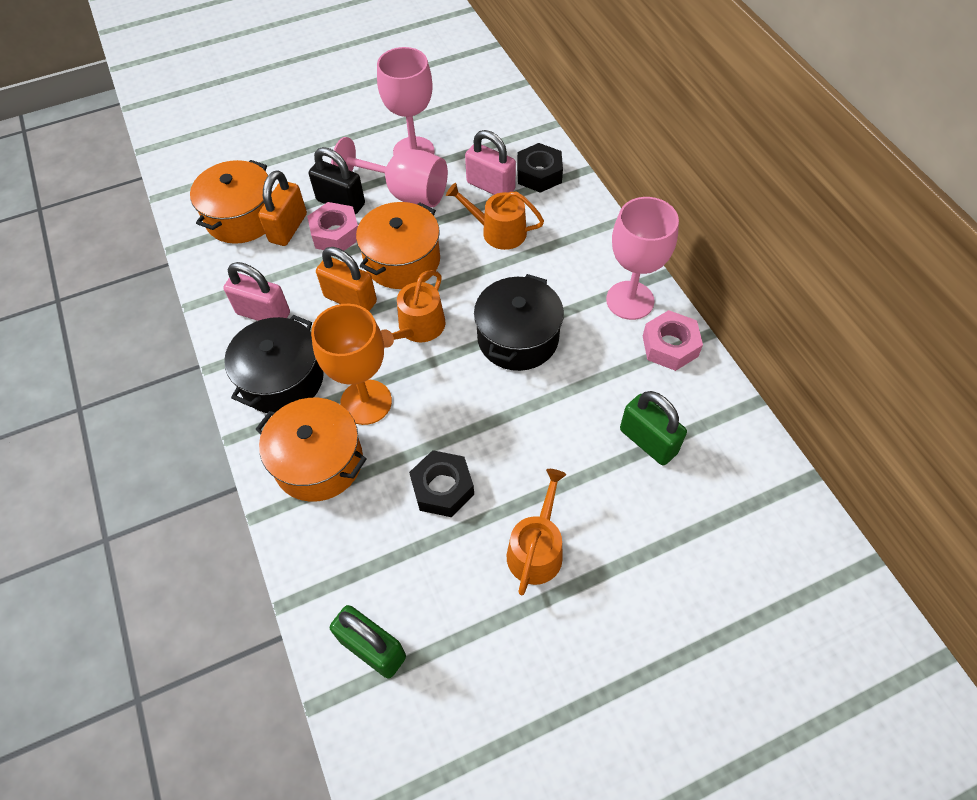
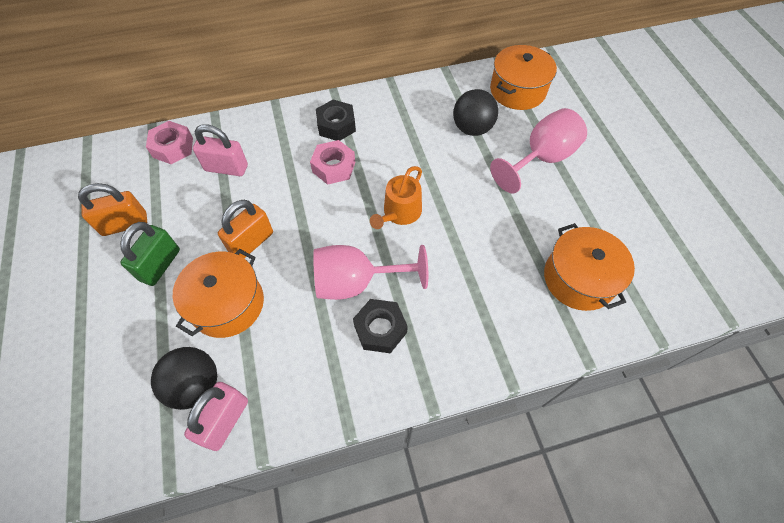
black ball: none = 0 -> [151,347,217,410] [453,89,498,136] = 2
black padlock: [309,147,365,214] = 1 -> none = 0
black pot: [224,315,324,413] [474,274,564,371] = 2 -> none = 0
green padlock: [330,605,406,678] [620,391,687,465] = 2 -> [120,222,180,286] = 1
orange goblet: [311,304,392,425] = 1 -> none = 0
orange watering can: [381,270,446,348] [446,183,544,250] [507,469,566,595] = 3 -> [370,166,422,229] = 1
pink goblet: [331,137,448,207] [377,47,435,155] [606,197,679,320] = 3 -> [313,245,428,300] [490,108,587,194] = 2

